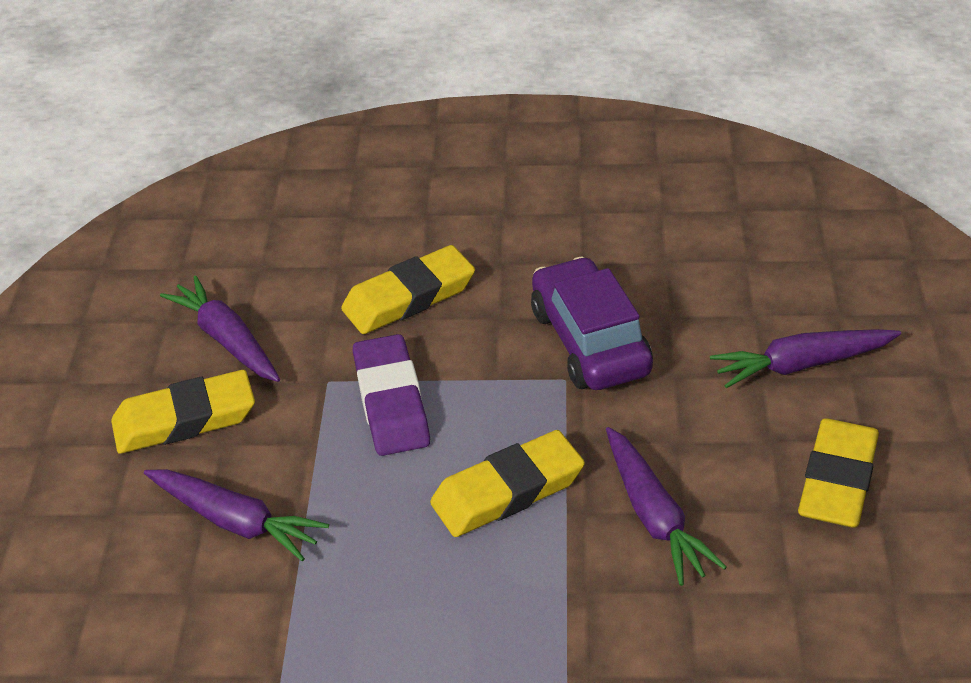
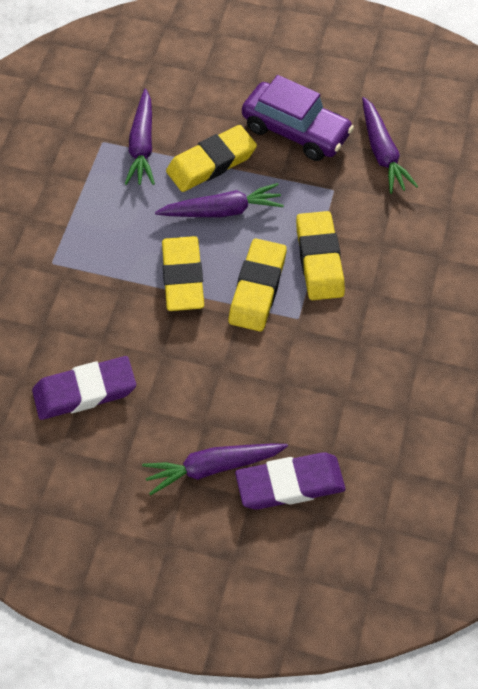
purple eraser: [353,334,430,456] = 1 -> [32,356,136,420] [235,452,346,510] = 2

